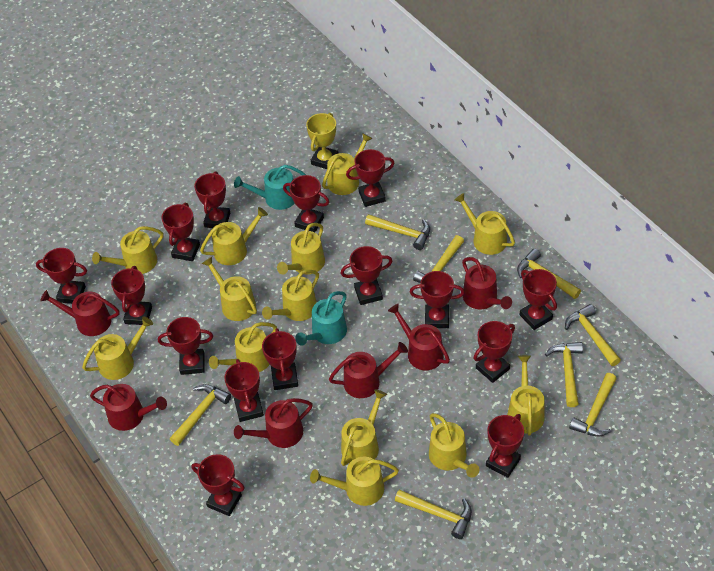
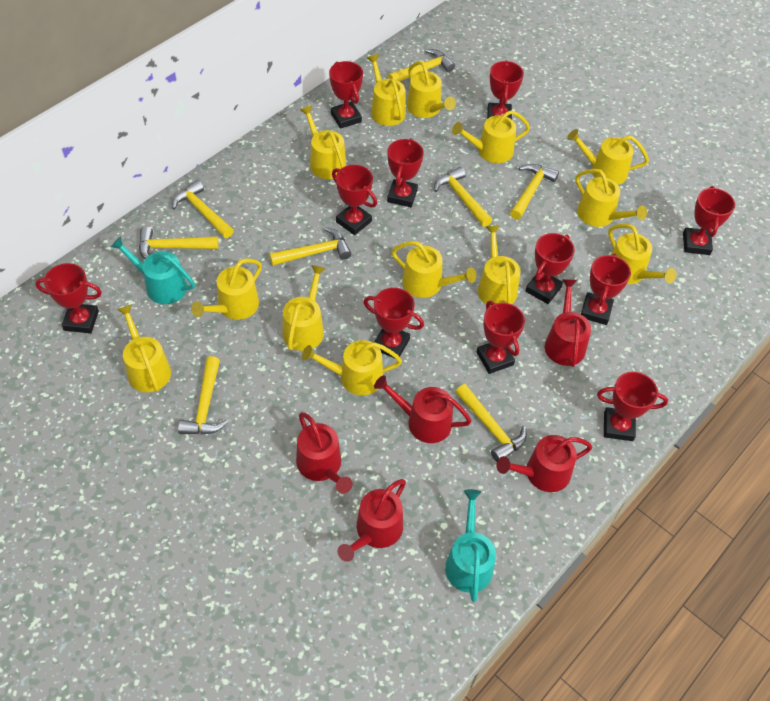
red trophy: [36,248,87,304] [111,266,152,325] [158,317,213,375] [162,203,200,261] [191,454,245,516] [194,172,230,228] [224,359,264,422] [262,328,298,390] [283,175,329,232] [340,246,393,305] [346,149,395,207] [410,271,465,328] [473,321,515,383] [486,414,524,478] [519,269,557,330] = 15 -> [35,263,102,333] [329,61,363,129] [332,165,377,235] [364,288,424,358] [387,138,424,207] [477,301,525,374] [487,60,524,119] [526,233,575,304] [581,253,631,325] [597,372,668,441] [683,186,735,255] = 11
red watering can: [40,290,120,336] [90,384,167,431] [234,398,313,448] [329,342,408,398] [388,304,450,370] [462,257,512,309] = 6 -> [296,412,353,493] [338,479,406,562] [374,375,472,443] [496,435,592,492] [545,279,591,367] = 5
yellow trophy: [306,113,339,169] = 1 -> none = 0

